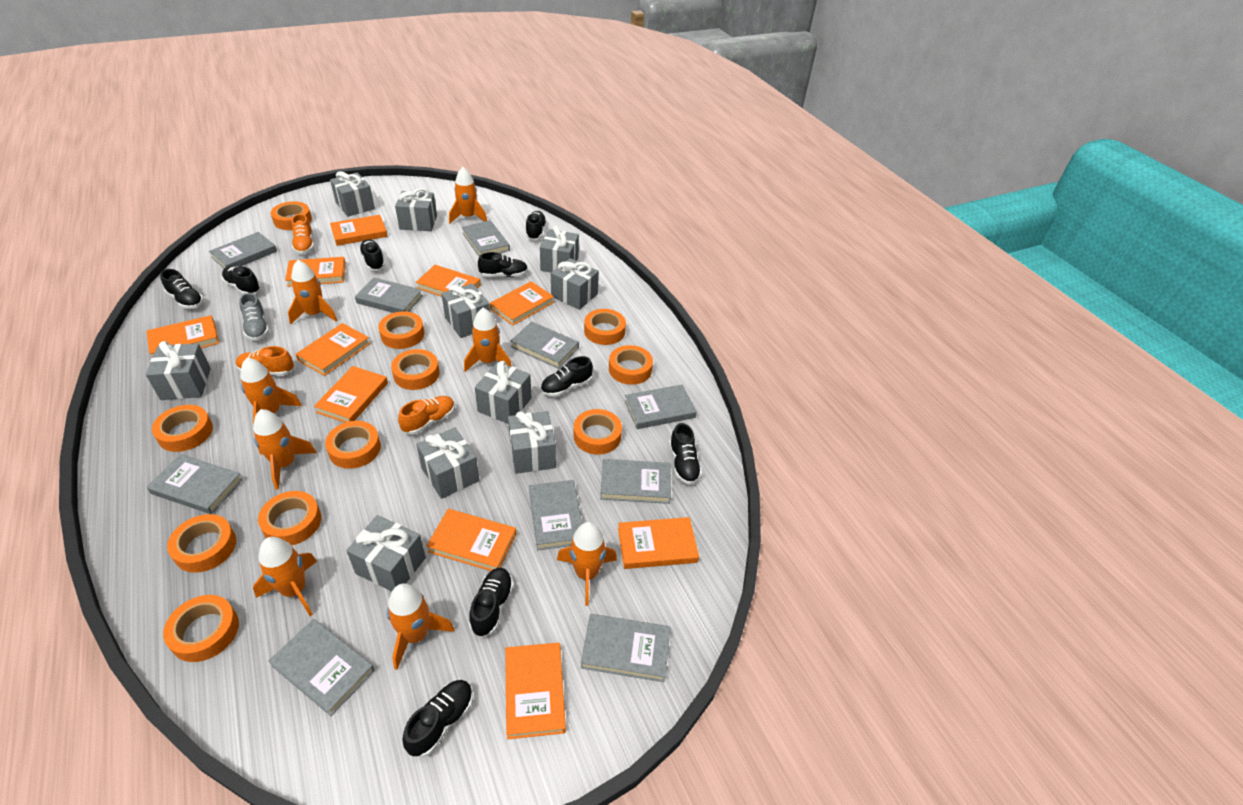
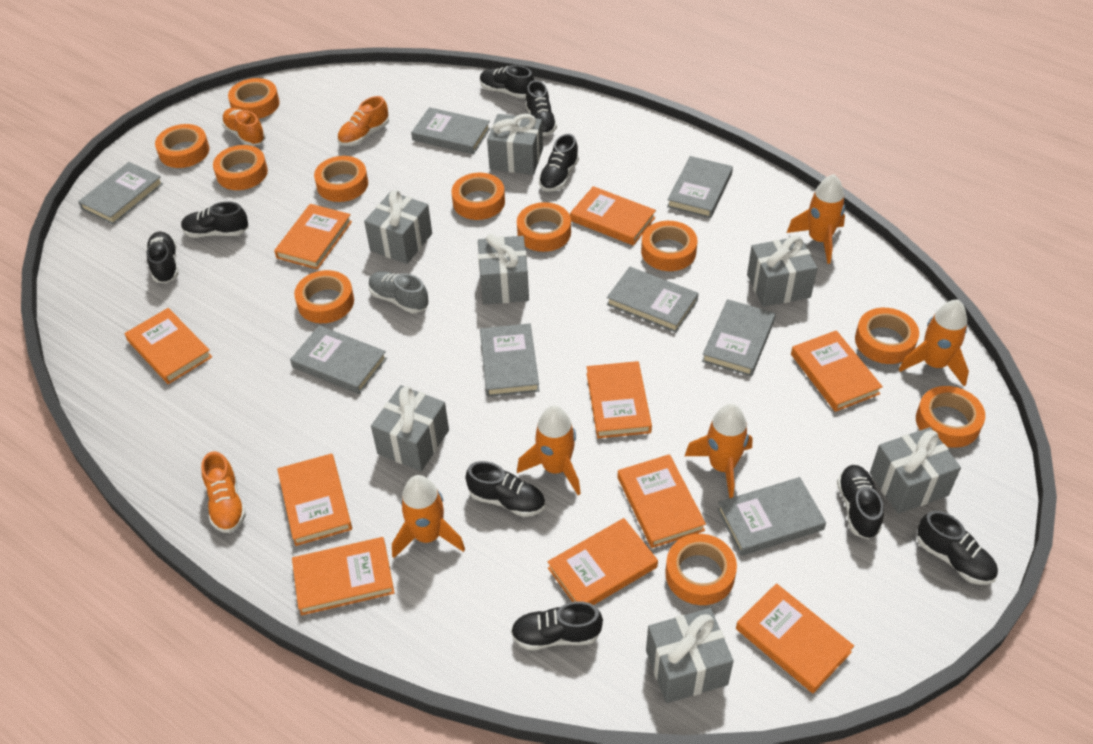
grey book: [147,454,243,514] [209,232,277,268] [269,619,375,716] [355,277,423,313] [461,220,510,256] [510,321,579,369] [529,480,582,550] [581,614,671,682] [600,459,671,504] [625,385,697,429] = 10 -> [78,162,163,225] [290,325,387,394] [411,107,490,154] [480,323,539,397] [607,267,699,333] [667,156,733,218] [702,299,776,376] [717,477,826,556] = 8
grey gift: [146,341,211,400] [330,171,375,217] [346,515,426,591] [395,188,437,231] [416,427,479,499] [441,283,490,338] [475,361,532,424] [508,411,556,474] [540,226,579,272] [551,258,599,310] = 10 -> [364,190,432,264] [371,385,449,471] [478,234,529,305] [487,114,543,175] [646,608,734,703] [747,235,817,307] [870,427,961,514] = 7
orange rocket: [240,357,302,425] [253,409,317,490] [253,537,317,616] [288,260,338,325] [387,583,454,670] [449,167,487,224] [464,308,512,372] [557,522,617,606] = 8 -> [392,475,465,558] [517,406,581,495] [685,404,752,498] [787,174,845,264] [899,299,969,386] = 5

